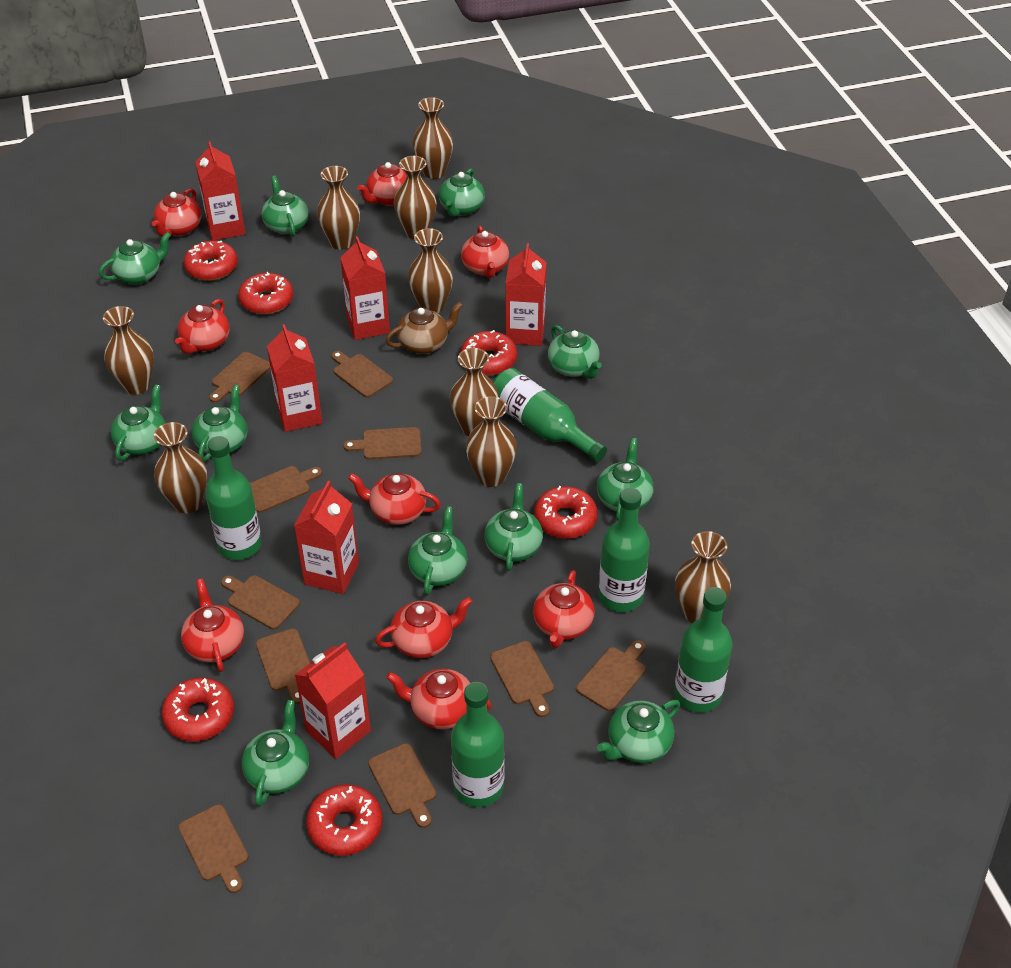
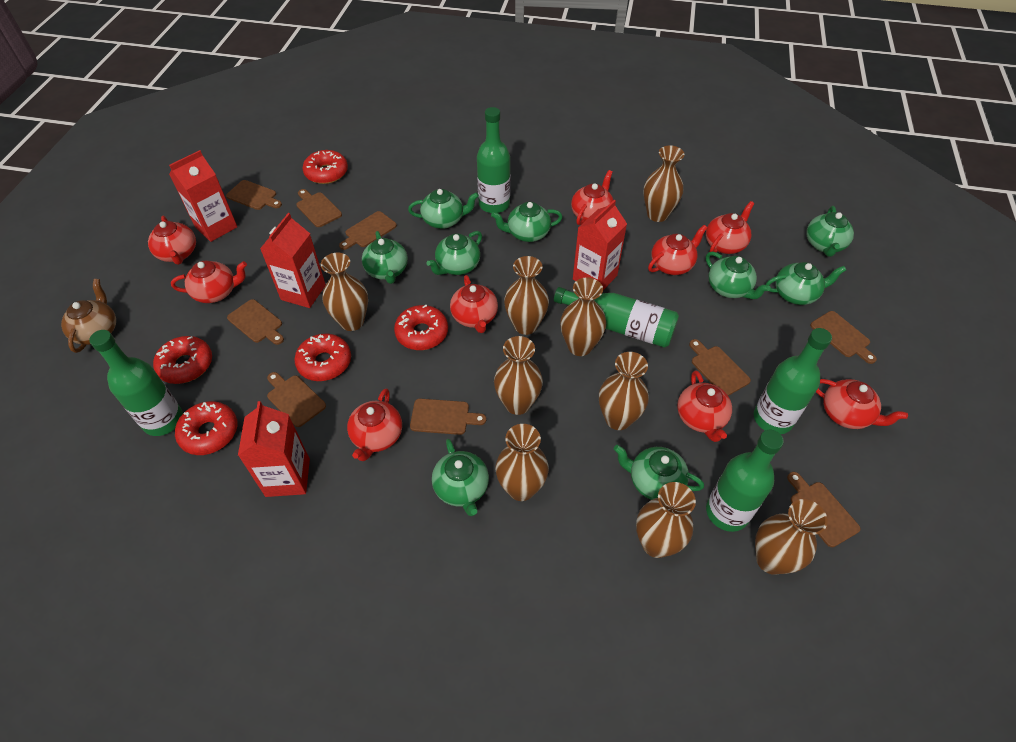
brown cutting board: [178,804,248,893] [209,352,270,403] [221,575,300,630] [250,466,322,513] [256,628,310,704] [331,351,393,398] [343,427,422,460] [368,743,436,828] [490,641,554,717] [576,640,646,711] = 10 -> [226,180,282,210] [227,299,284,345] [267,372,326,427] [296,189,342,227] [339,211,397,250] [410,399,486,435] [689,339,751,396] [787,472,860,547] [810,311,877,364] = 9
green teapot: [99,232,171,284] [111,384,166,461] [192,385,247,461] [242,700,309,806] [262,176,309,237] [408,506,467,595] [439,168,485,217] [485,483,543,571] [548,325,602,379] [597,438,654,521] [597,700,680,763] = 11 -> [362,231,408,284] [408,189,479,229] [426,231,482,275] [432,439,489,516] [491,202,562,242] [614,445,704,500] [706,251,771,299] [765,262,846,305] [806,206,854,257] = 9
red carton: [195,141,245,241] [267,324,323,432] [294,481,359,594] [295,643,371,759] [340,236,390,340] [505,243,546,346] = 6 -> [169,150,237,242] [238,401,310,497] [260,213,326,308] [573,200,627,290] = 4
red donut: [162,677,234,742] [184,240,238,281] [238,272,294,314] [306,784,382,856] [461,330,517,375] [534,486,598,539] = 6 -> [153,336,212,384] [175,401,238,455] [294,334,351,381] [303,150,348,184] [394,305,448,350] = 5

